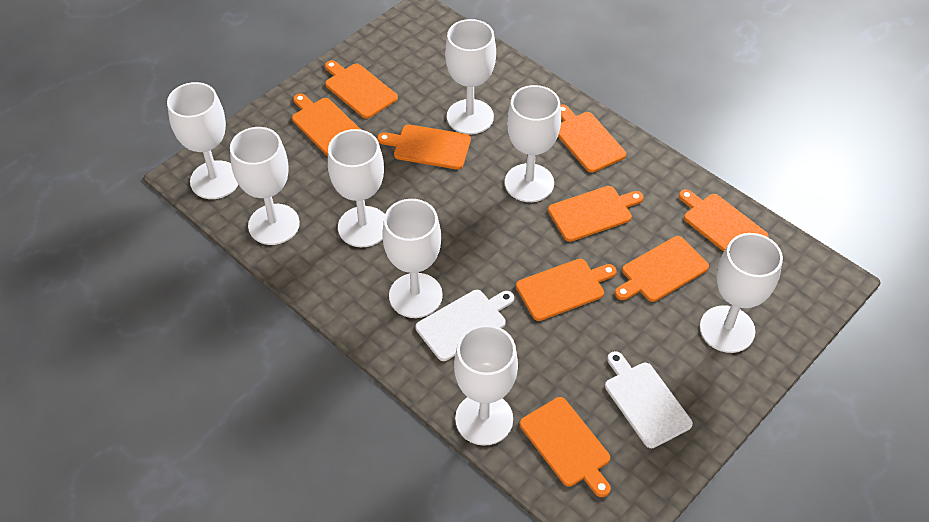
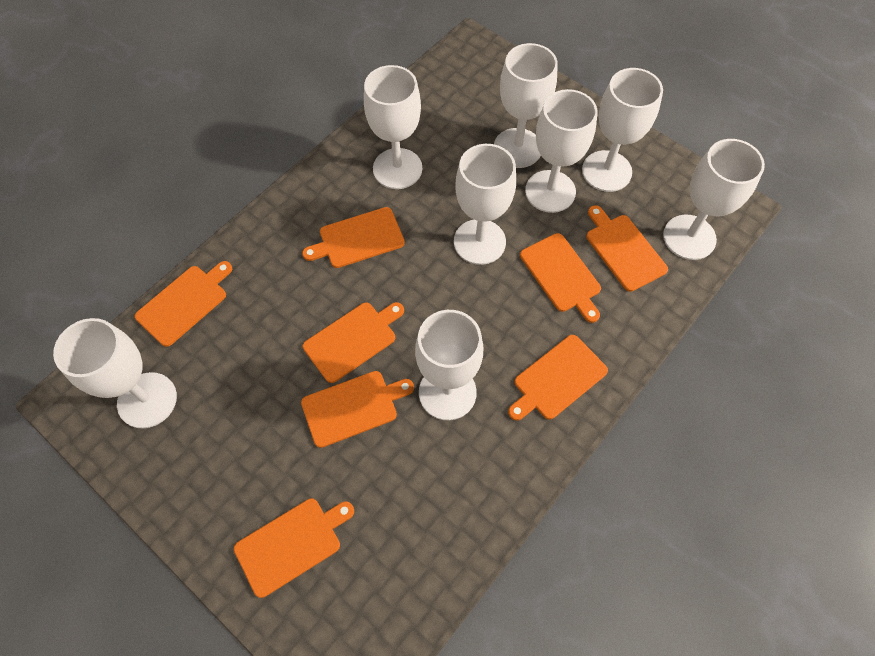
orange cutting board: [292,93,361,156] [325,60,398,119] [377,124,471,170] [516,259,617,321] [520,397,611,497] [548,186,644,242] [558,104,626,173] [615,236,709,302] [679,189,769,251] = 9 -> [135,261,232,347] [234,498,354,598] [301,371,414,448] [302,207,405,268] [303,302,404,383] [508,335,608,421] [520,233,601,323] [586,205,668,292] = 8
white cutting board: [416,290,514,361] [605,351,693,448] = 2 -> none = 0

